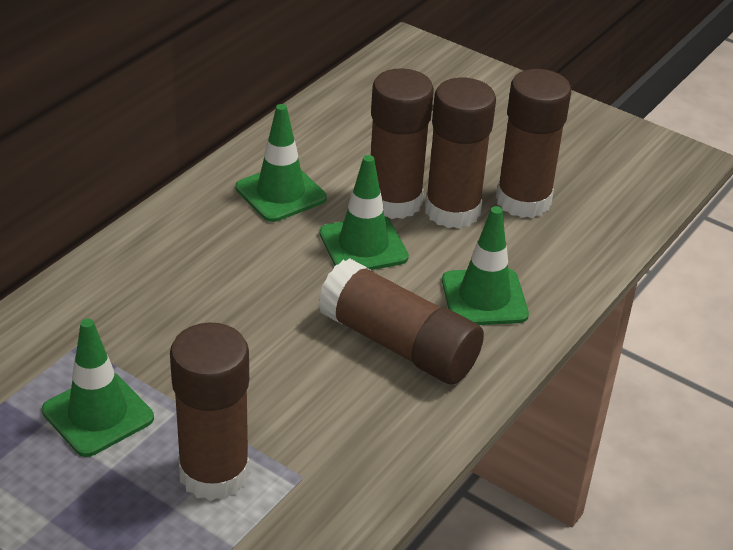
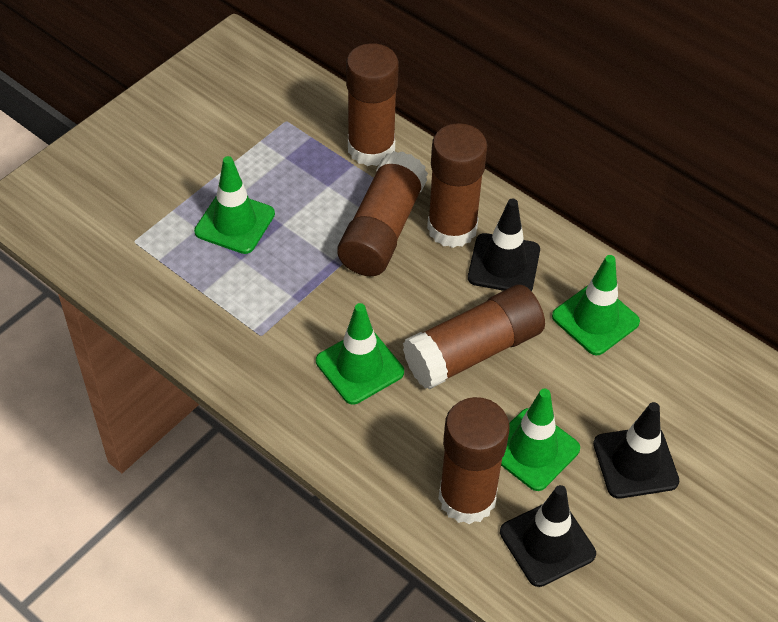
black traffic cone: none = 0 -> [468,199,540,291] [500,485,596,587] [593,402,680,499] = 3

